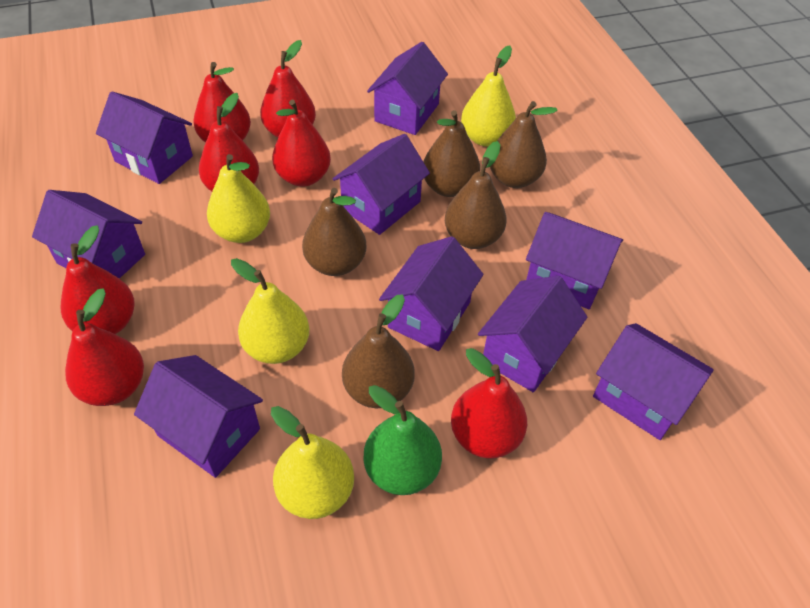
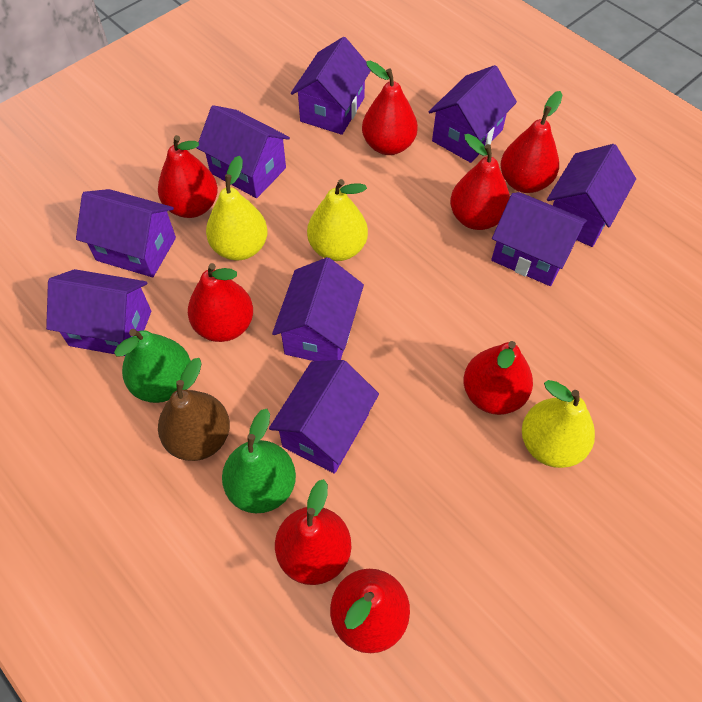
brown pear: [302,188,366,276] [342,295,415,408] [423,110,480,197] [445,141,507,249] [490,101,558,188] = 5 -> [158,358,230,461] = 1
green pear: [363,385,442,495] = 1 -> [114,329,191,403] [222,409,296,513] = 2
red pear: [61,225,134,334] [65,288,144,406] [193,62,251,143] [199,93,259,191] [260,40,316,138] [272,100,331,187] [451,348,527,458] = 7 -> [158,135,218,218] [188,263,253,342] [275,479,351,585] [330,569,410,653] [362,61,418,155] [450,134,510,230] [463,341,533,415] [500,91,562,193] = 8
yellow pear: [207,154,270,243] [231,258,309,364] [271,406,354,519] [461,45,516,147] = 4 -> [206,156,268,261] [307,179,368,261] [522,380,595,468] = 3

